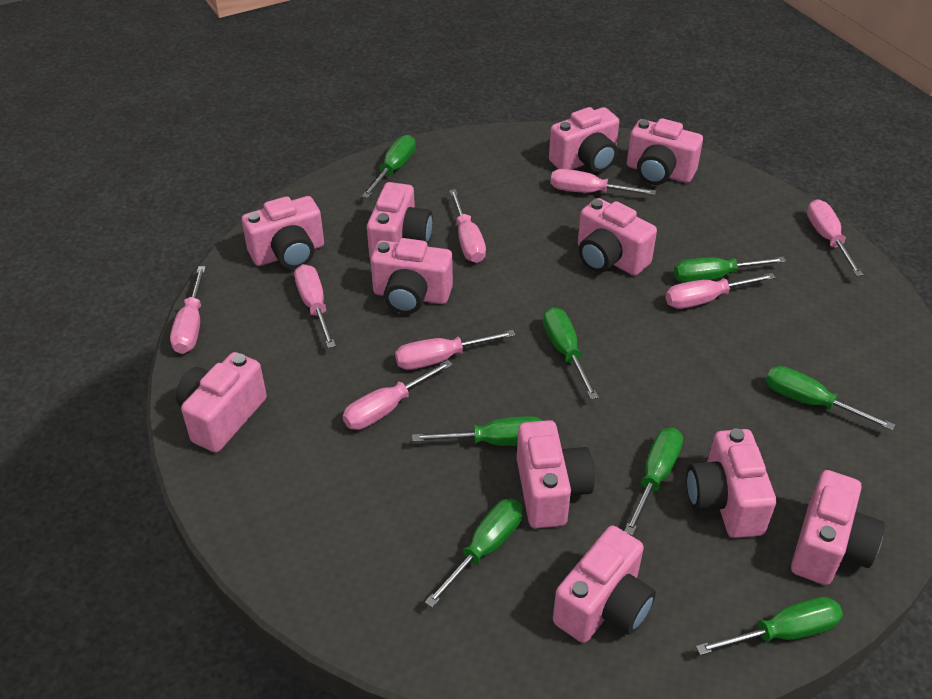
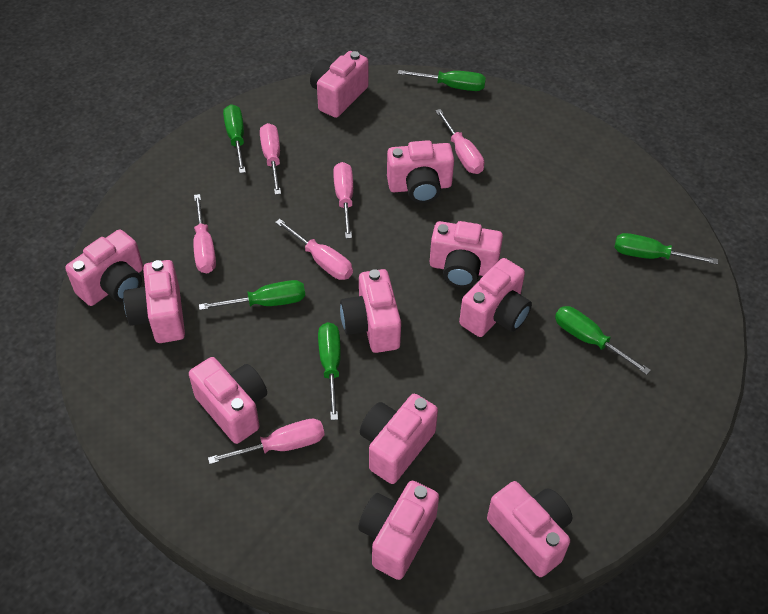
green screwdriver: [362,135,416,198] [412,416,543,446] [425,499,523,608] [543,307,599,400] [624,428,683,536] [674,257,786,283] [696,597,843,655] [766,366,895,431] = 8 -> [199,280,305,310] [223,104,246,173] [318,322,341,420] [398,70,486,91] [555,306,651,375] [615,233,718,265] = 6
pink screwdriver: [170,266,206,354] [294,264,336,348] [343,360,453,430] [395,330,516,370] [449,189,486,263] [551,169,656,195] [666,273,776,309] [807,199,864,276] = 8 -> [193,194,216,274] [208,419,325,464] [260,123,281,195] [275,219,353,280] [333,162,353,239] [435,109,484,174] = 6

